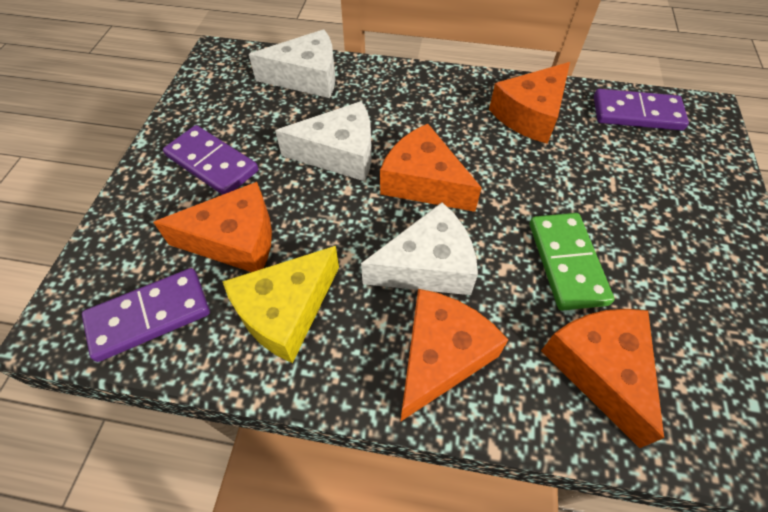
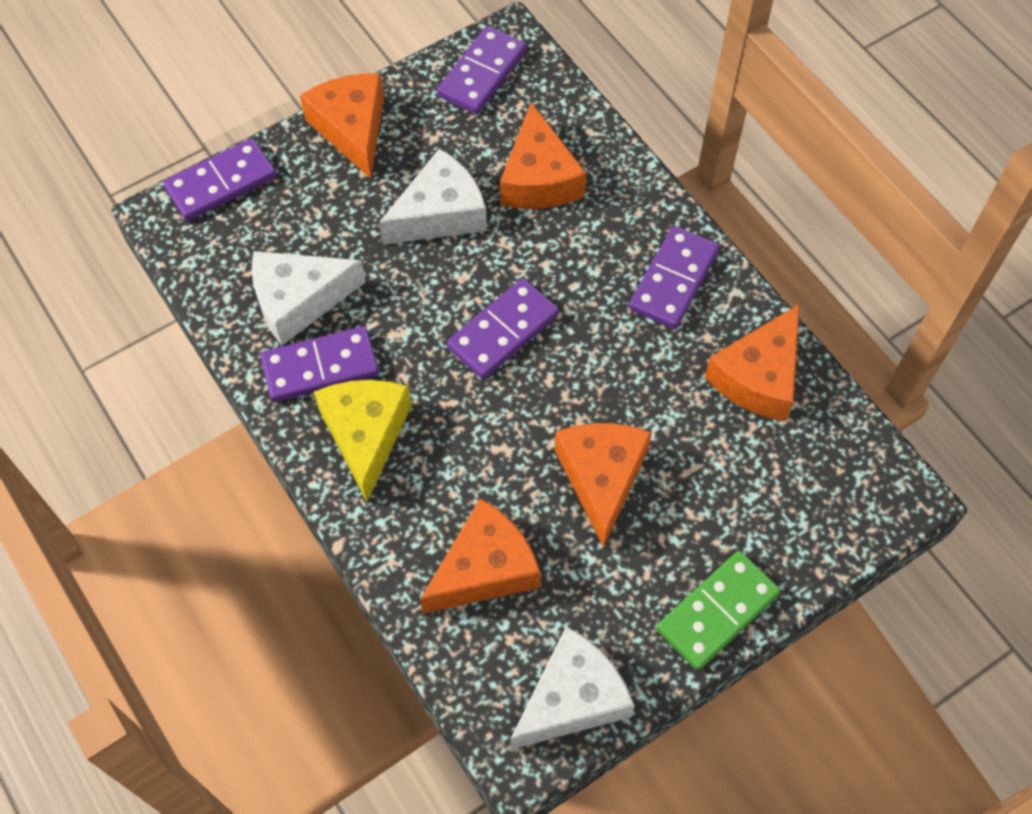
purple domino: [82,268,210,362] [163,125,258,195] [594,89,689,131] = 3 -> [163,138,277,221] [260,326,379,402] [437,26,527,114] [447,278,559,379] [629,226,719,329] = 5

